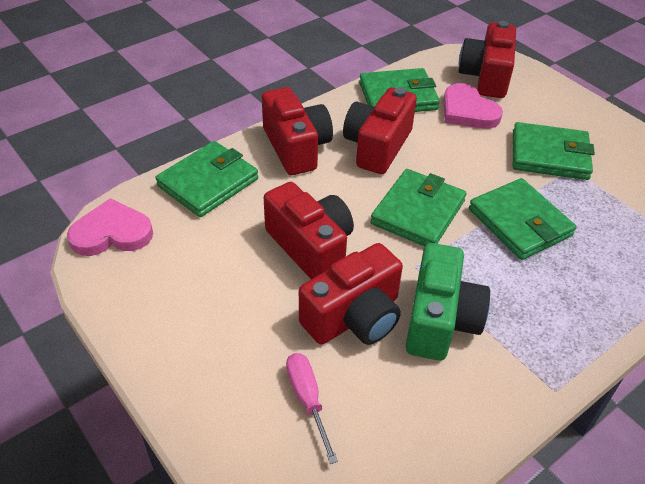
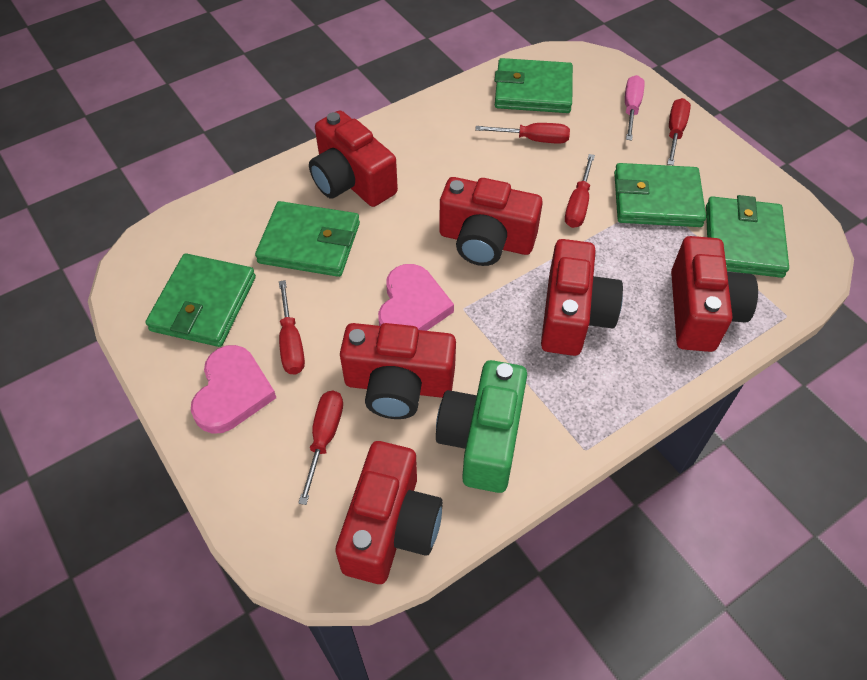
red camera: [262,87,333,175] [264,182,354,279] [299,243,403,345] [343,87,417,174] [459,21,516,98] = 5 -> [309,110,398,207] [335,441,443,584] [340,323,456,419] [439,177,543,266] [541,239,623,356] [671,236,758,352] = 6
red screwdriver: none = 0 -> [279,280,305,375] [298,391,343,505] [475,123,570,143] [565,154,595,228] [667,98,691,165] = 5

